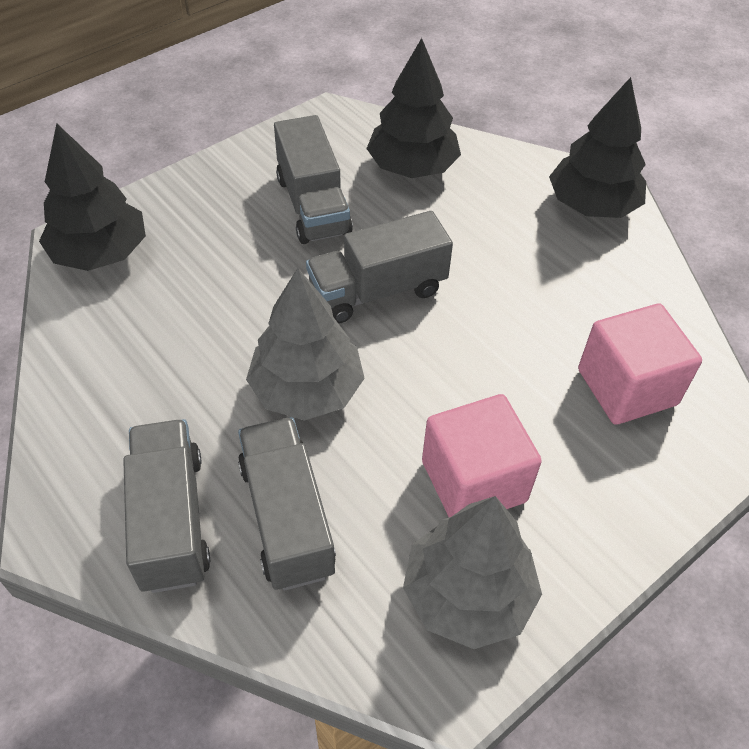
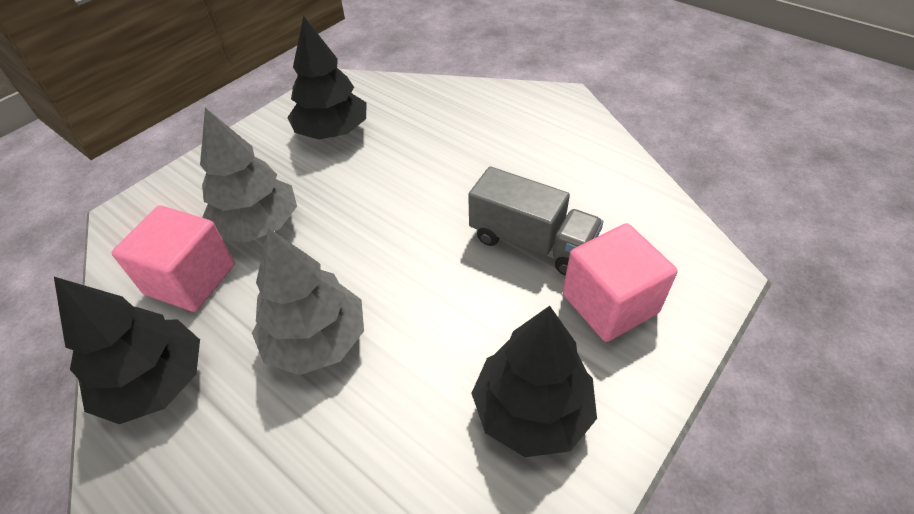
grey truck: [123,419,210,593] [238,417,336,591] [274,115,353,244] [306,211,453,324] = 4 -> [468,167,603,276] = 1

